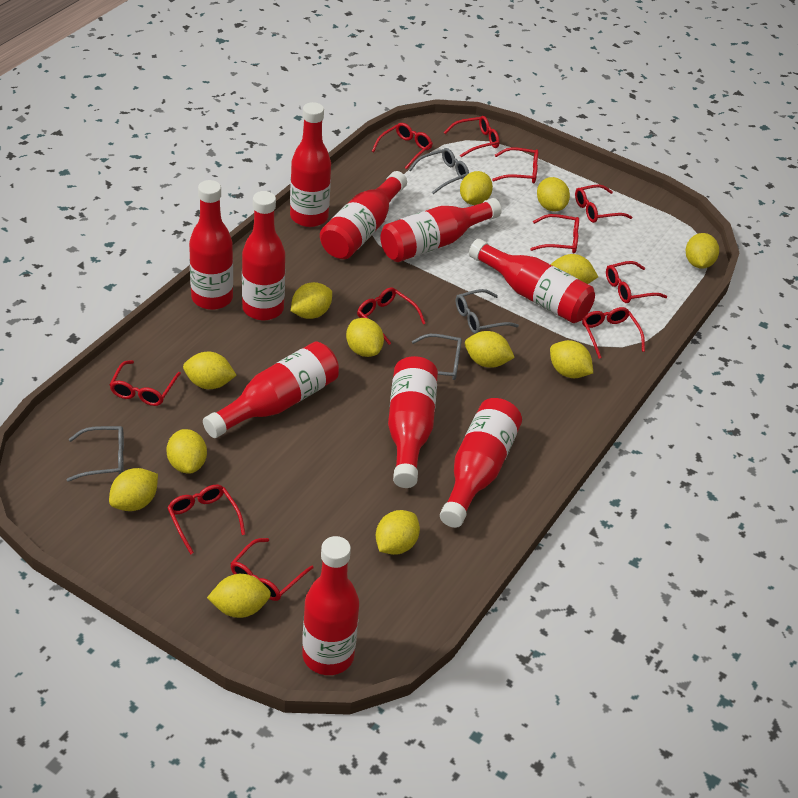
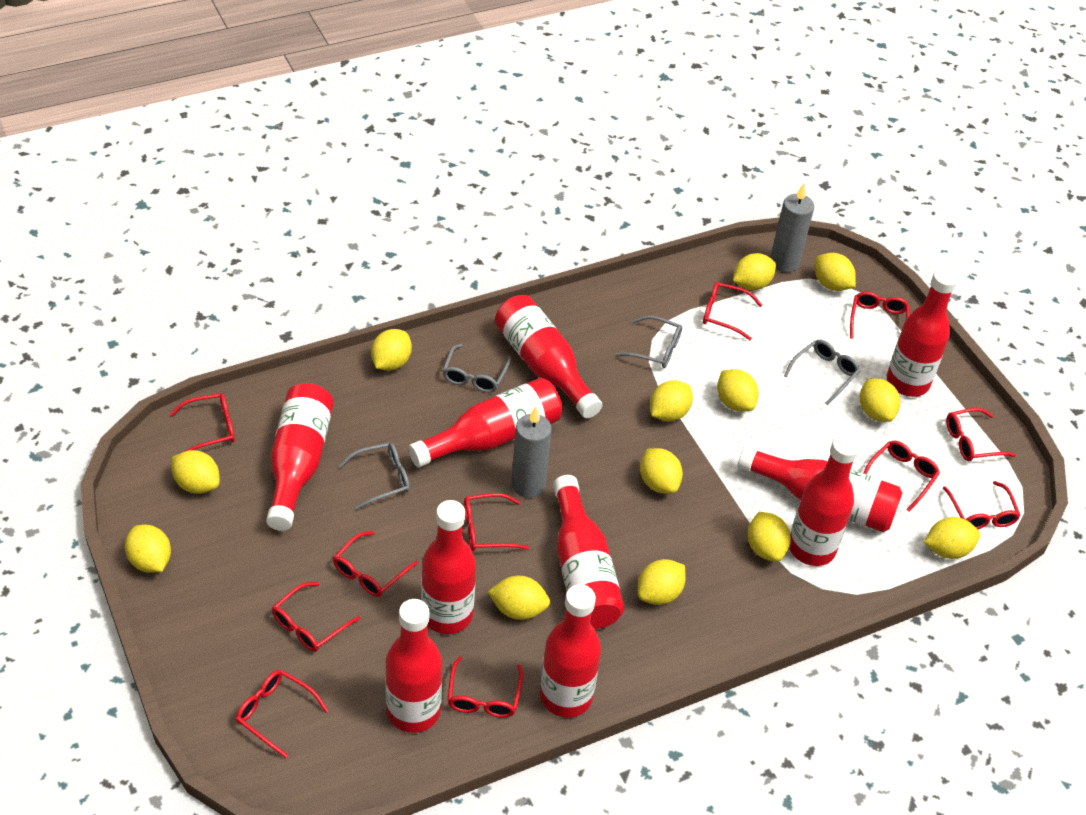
grey candle: none = 0 -> [511,406,552,498] [770,183,814,273] = 2

